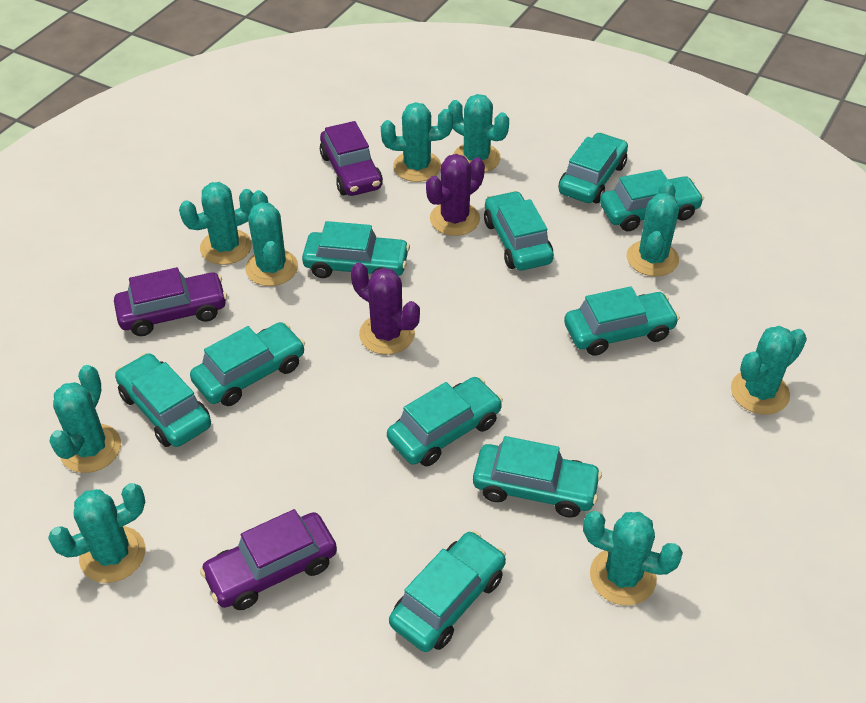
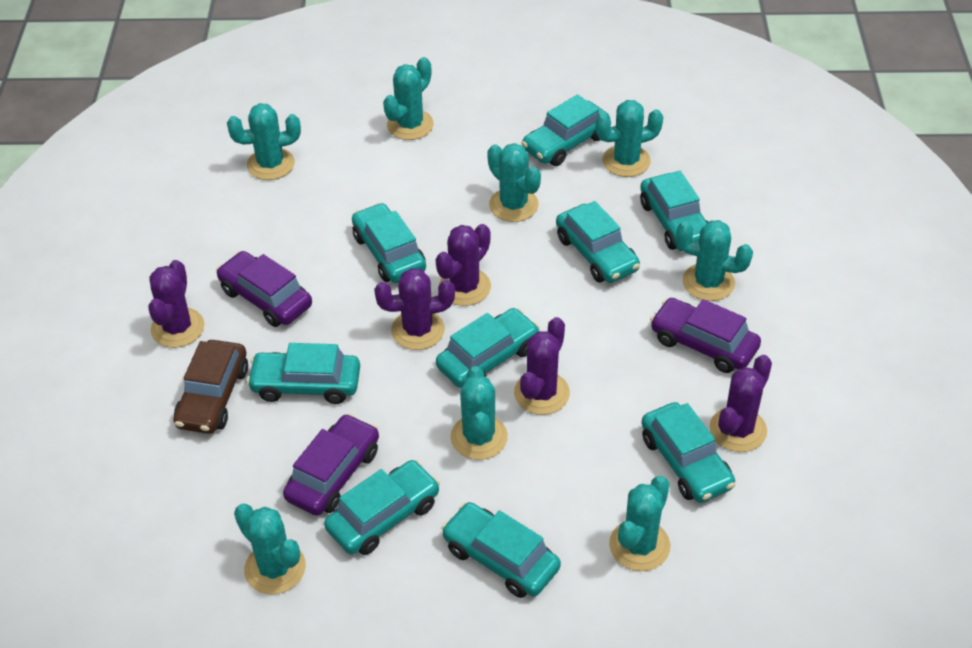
brown car: none = 0 -> [173,340,248,434] = 1
purple cactus: [351,262,420,355] [426,154,485,236] = 2 -> [148,260,204,348] [374,268,455,350] [435,224,491,306] [514,317,570,415] [709,355,772,452] = 5
turquoise cactus: [48,483,145,583] [49,365,121,473] [179,182,254,265] [245,190,298,286] [381,102,453,182] [448,94,509,172] [583,511,683,605] [627,181,679,276] [731,326,807,414] = 9 -> [227,103,301,180] [234,503,306,595] [383,57,434,140] [450,366,508,460] [487,143,541,222] [595,100,663,177] [609,476,670,571] [676,220,753,301] = 8
turquoise car: [115,353,211,447] [190,322,305,406] [302,221,410,278] [387,377,503,467] [389,531,506,652] [473,436,602,518] [484,191,554,270] [559,132,628,203] [564,286,680,356] [600,169,704,231] = 10 -> [247,343,360,404] [324,460,440,555] [352,203,426,283] [436,308,540,388] [441,502,561,598] [521,94,610,166] [556,201,640,283] [640,171,708,251] [641,402,735,503] = 9

